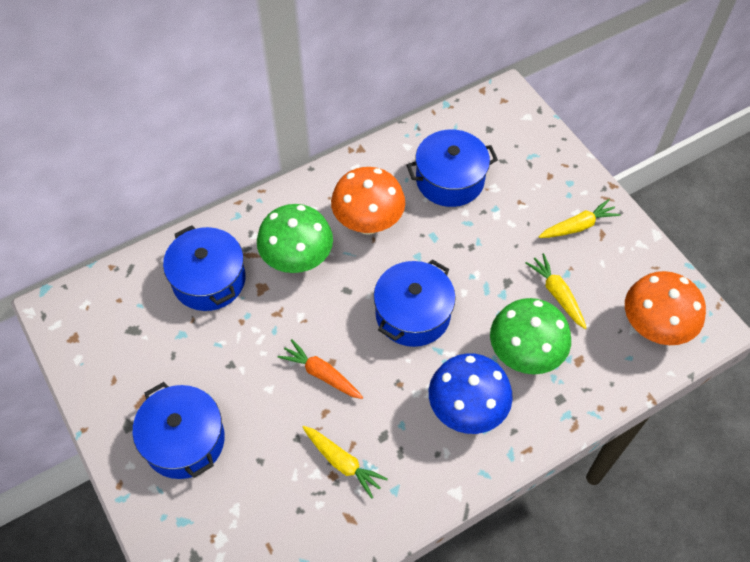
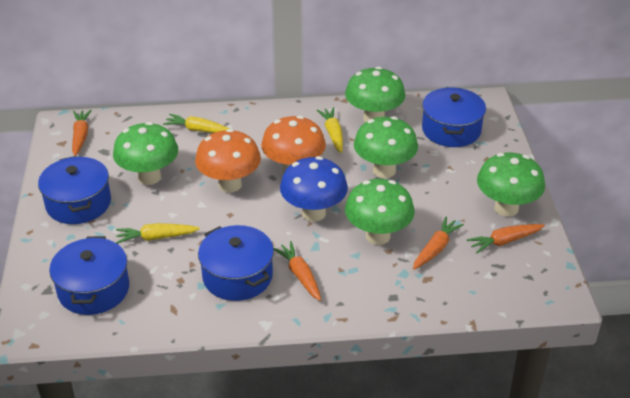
green mushroom: [257,204,333,273] [490,298,571,374] = 2 -> [113,122,178,185] [345,67,405,123] [345,179,415,245] [354,116,418,178] [477,153,545,217] = 5
orange carrot: [278,339,363,399] = 1 -> [72,110,92,156] [273,241,321,301] [413,217,464,270] [467,224,545,254] = 4

